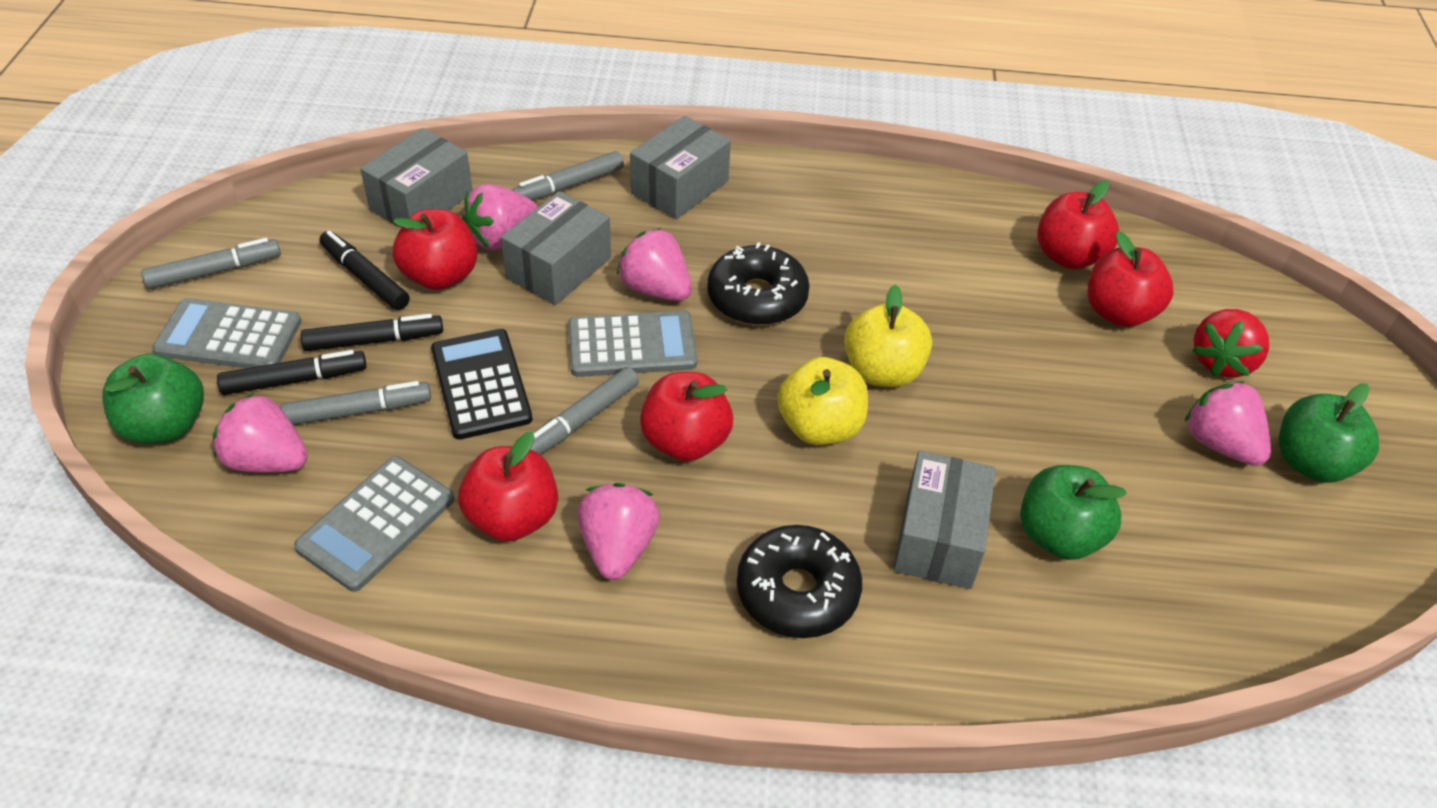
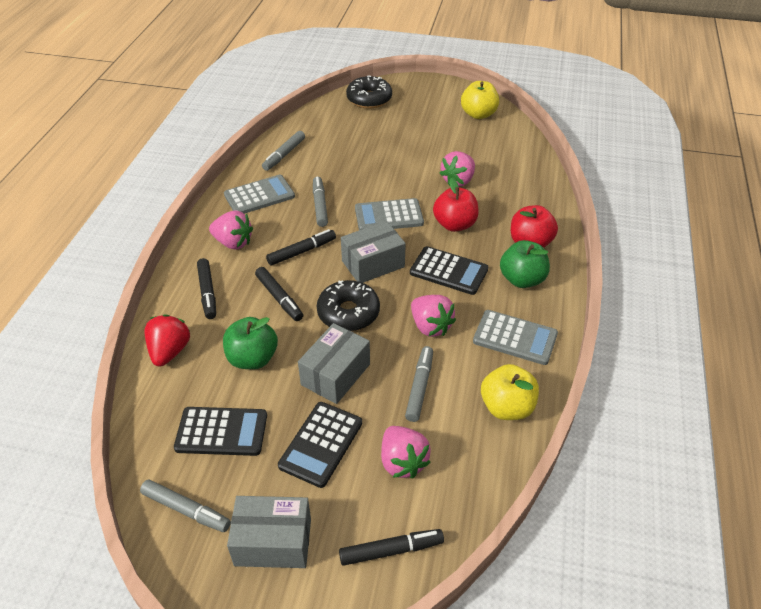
black calculator: [431,329,532,440] = 1 -> [174,407,267,456] [278,402,362,488] [410,246,488,295] = 3
black marker: [217,350,367,395] [301,314,443,351] [319,231,410,310] = 3 -> [197,258,216,319] [255,267,303,321] [266,229,336,266] [339,529,444,566] = 4
green apple: [102,353,204,444] [1020,465,1127,560] [1279,383,1379,483] = 3 -> [223,317,278,369] [500,240,550,288] = 2
grey box: [360,128,473,228] [501,191,611,305] [630,116,731,219] [893,451,996,589] = 4 -> [227,496,311,568] [298,323,370,404] [341,221,406,283] = 3
pink strawberry: [212,393,308,473] [462,184,538,251] [577,483,660,580] [617,228,692,301] [1184,381,1271,466] = 5 -> [209,210,253,250] [381,426,431,478] [411,295,456,337] [439,151,475,187] = 4
red apple: [393,209,478,290] [458,432,558,542] [640,372,733,461] [1037,180,1119,269] [1087,231,1174,327] = 5 -> [433,177,479,232] [511,205,558,248] = 2

